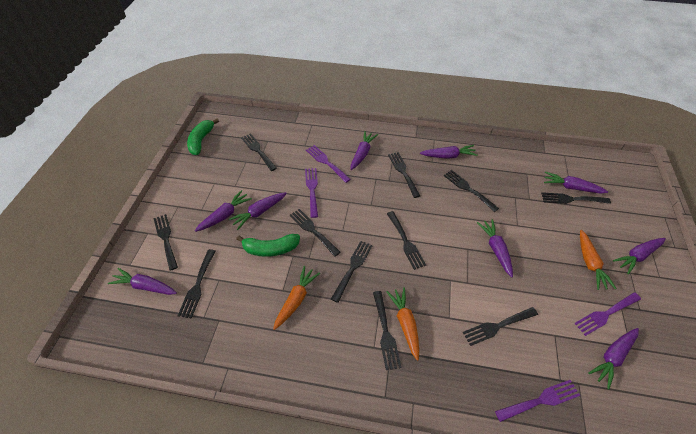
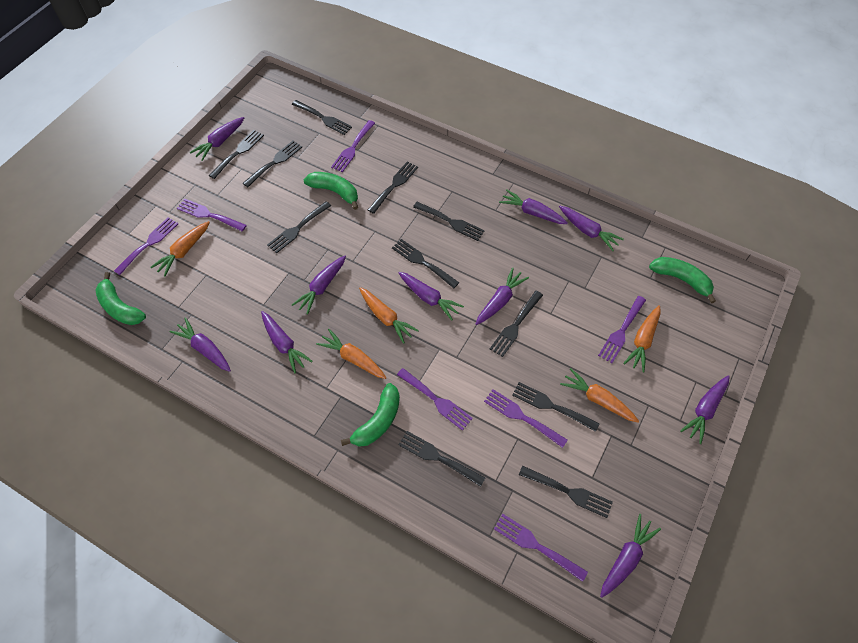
green banana: [187,119,219,155] [236,234,300,257] = 2 -> [96,272,146,325] [304,172,358,210] [341,383,400,447] [649,257,716,303] = 4
orange carrot: [273,266,320,330] [386,287,419,361] [580,230,617,290] = 3 -> [150,221,210,276] [316,329,387,379] [359,287,419,344] [560,368,639,423] [623,305,661,372] = 5
purple carrot: [107,268,177,295] [195,190,252,232] [229,192,287,230] [350,131,378,170] [420,145,478,159] [477,219,513,277] [544,172,608,194] [588,328,639,389] [613,238,666,274] = 9 -> [169,317,231,372] [190,117,244,161] [261,311,313,374] [292,256,346,315] [398,272,464,321] [476,267,529,325] [499,190,568,224] [559,206,624,251] [600,514,661,598] [680,375,730,444] = 10
purple fork: [305,168,318,218] [306,145,351,183] [495,380,580,422] [574,292,641,336] = 4 -> [114,217,178,275] [177,198,247,231] [331,120,375,172] [397,368,473,431] [484,389,568,448] [494,514,588,582] [598,296,646,363] = 7

